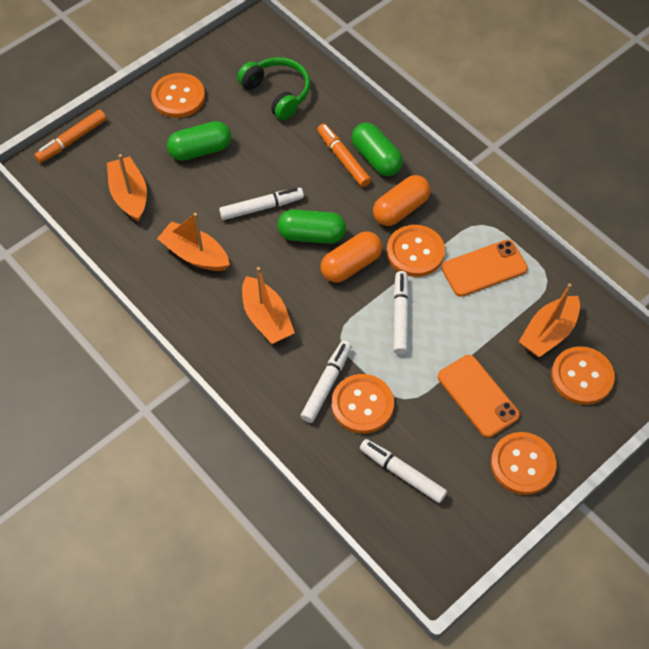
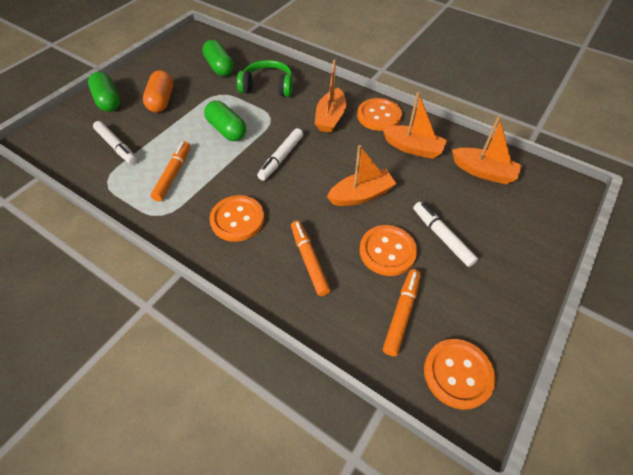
orange button: [151,73,205,118] [332,374,394,434] [387,225,445,277] [491,432,556,495] [551,346,615,405] = 5 -> [209,195,264,242] [357,98,402,131] [360,225,417,276] [424,339,496,410] = 4
orange capsule: [320,231,382,283] [373,175,430,226] = 2 -> [143,70,173,112] = 1
orange marker: [34,109,106,163] [317,124,371,187] = 2 -> [151,141,191,201] [291,220,331,296] [383,269,421,356] = 3
orange phone: [438,355,520,438] [441,240,528,297] = 2 -> none = 0
white marker: [219,188,304,220] [300,341,352,423] [360,439,447,503] [393,271,409,354] = 4 -> [93,121,137,164] [257,128,303,181] [413,202,478,267] = 3

